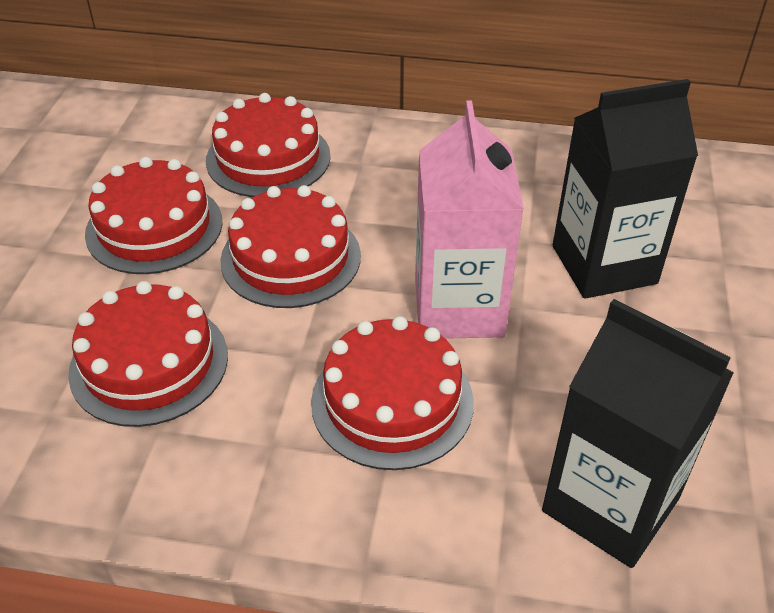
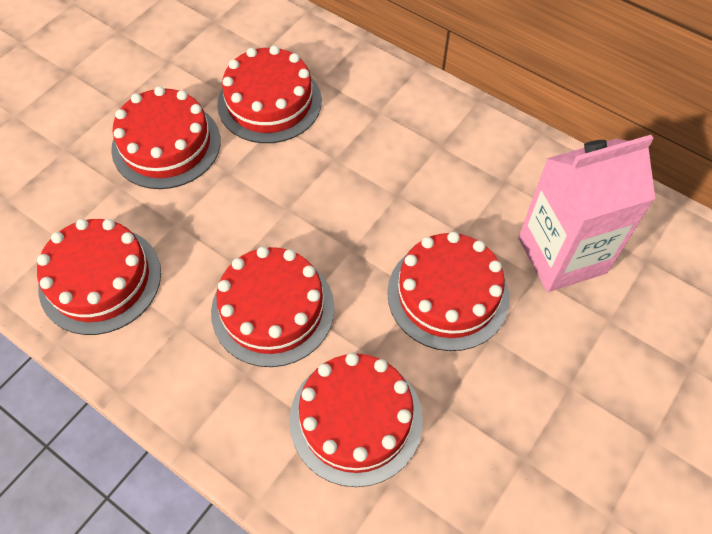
black carton: [542,299,734,568] [553,79,698,299] = 2 -> none = 0
red cake: [68,281,228,427] [85,157,223,274] [206,93,331,197] [220,185,361,308] [311,316,474,470] = 5 -> [37,219,161,335] [111,86,221,189] [211,246,335,367] [217,45,322,143] [289,353,423,487] [387,232,510,351] = 6

